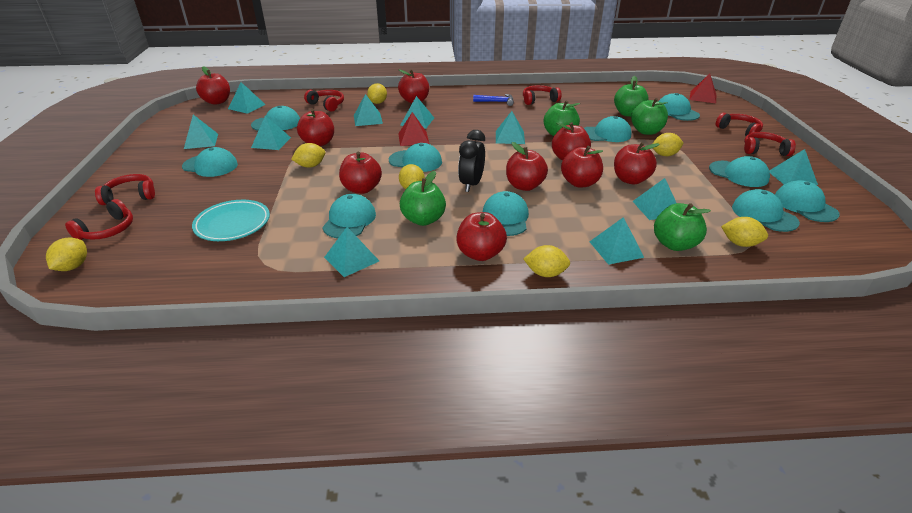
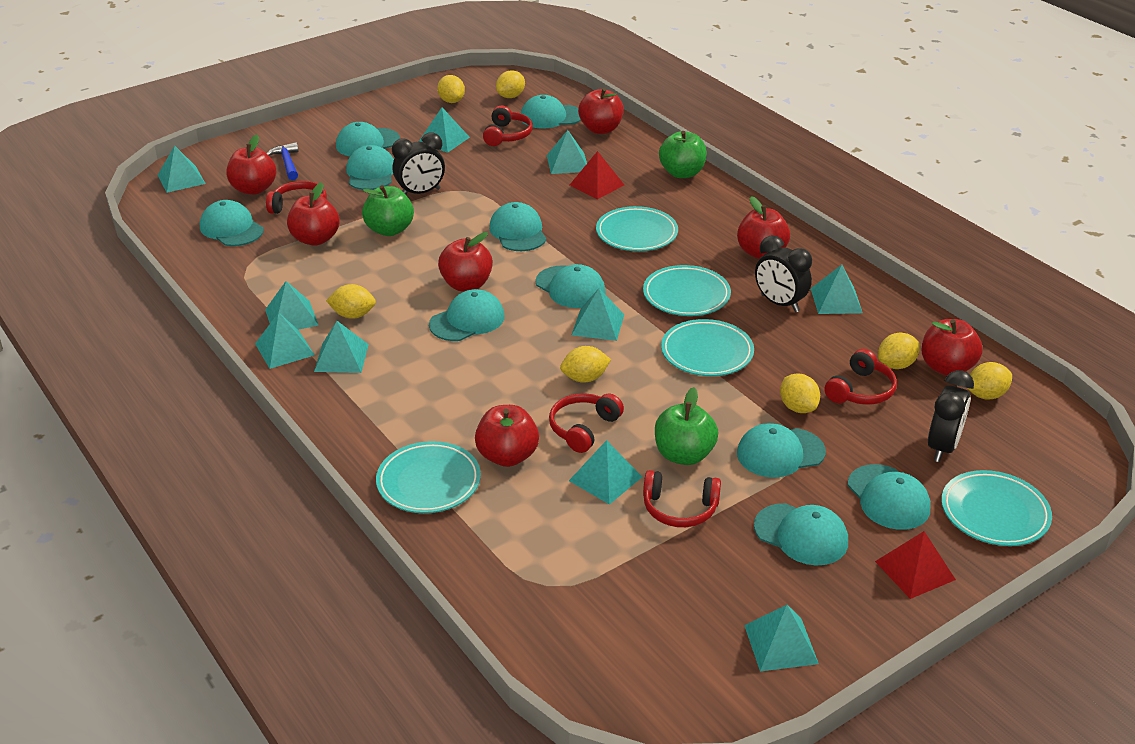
black clock: [458,130,485,192] = 1 -> [392,132,445,194] [755,235,812,313] [928,370,974,462] = 3
green apple: [400,171,446,226] [544,101,580,136] [614,76,649,117] [631,98,668,135] [654,203,711,251] = 5 -> [362,185,414,236] [655,387,718,465] [659,131,707,178] = 3
red apple: [196,66,230,105] [297,109,334,146] [339,152,382,194] [398,69,429,103] [456,212,507,261] [506,142,548,191] [552,122,591,160] [561,146,603,188] [614,142,659,184] = 9 -> [227,135,276,195] [287,182,340,246] [438,232,493,291] [475,405,539,467] [578,88,624,134] [737,196,790,259] [922,319,983,376] = 7
red headphones: [65,199,133,240] [95,174,155,205] [304,89,344,112] [523,85,561,105] [715,113,763,136] [744,132,796,156] = 6 -> [266,181,327,214] [483,105,533,146] [549,393,624,453] [643,470,721,527] [824,349,897,404] = 5
turquoise plate: [192,200,270,241] = 1 -> [376,441,481,513] [596,206,678,251] [643,265,731,316] [661,319,754,376] [941,470,1052,546] = 5

